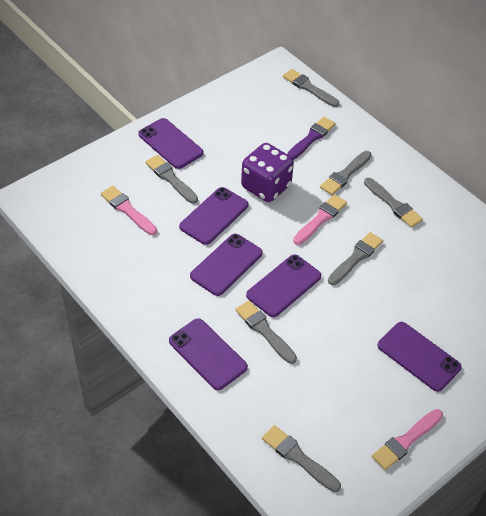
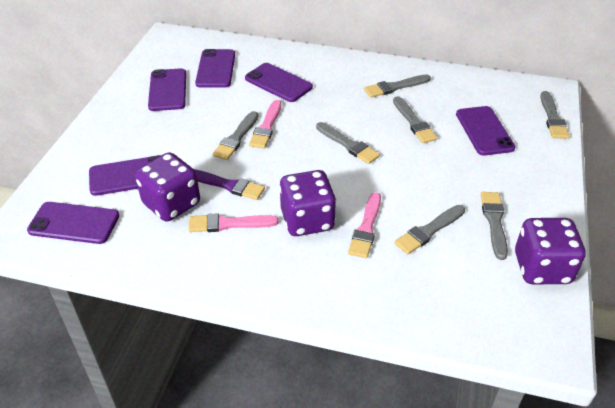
purple dice: [241,143,294,202] = 1 -> [135,152,200,222] [279,170,336,236] [515,218,586,284] = 3

